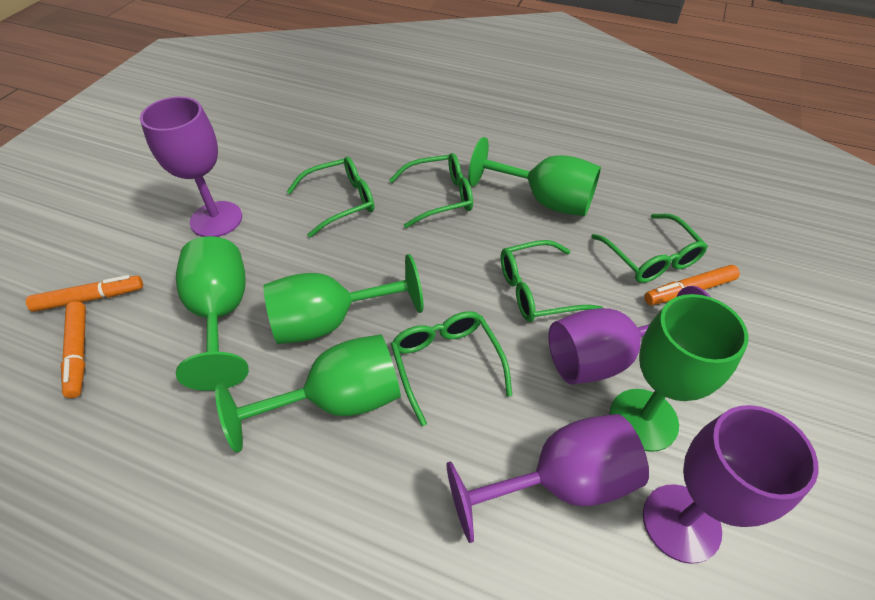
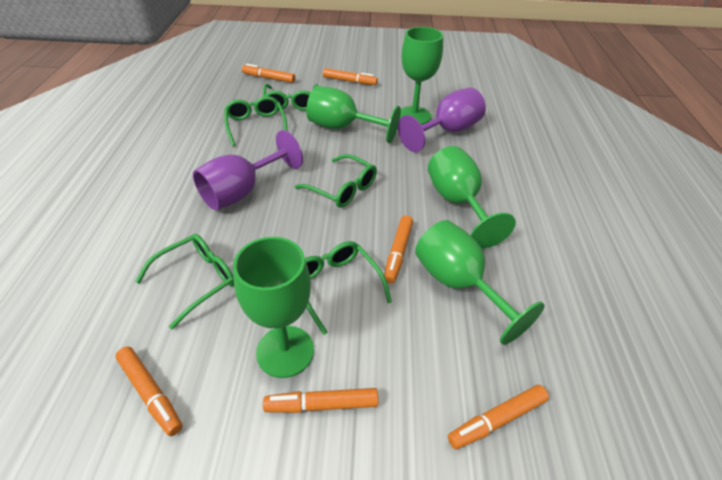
orange marker: [26,275,143,312] [61,301,86,398] [644,265,740,305] = 3 -> [115,347,183,436] [242,64,295,83] [263,388,378,413] [323,68,378,85] [384,215,413,284] [448,385,549,449] = 6
purple goblet: [140,97,242,237] [447,414,649,543] [548,286,711,385] [643,405,819,564] = 4 -> [193,130,303,210] [398,88,486,152] = 2

